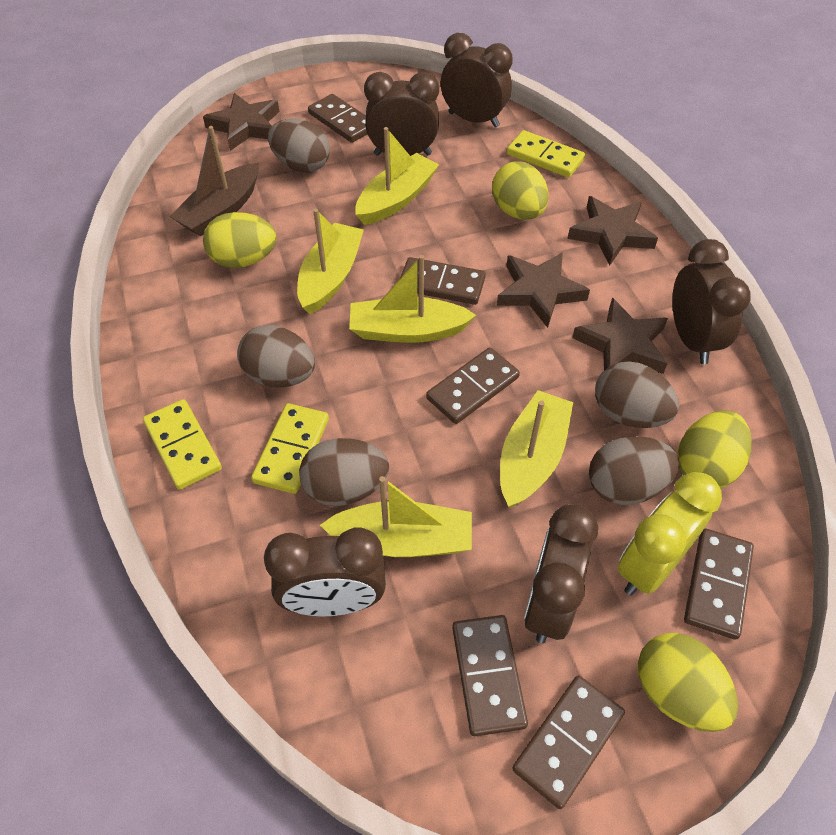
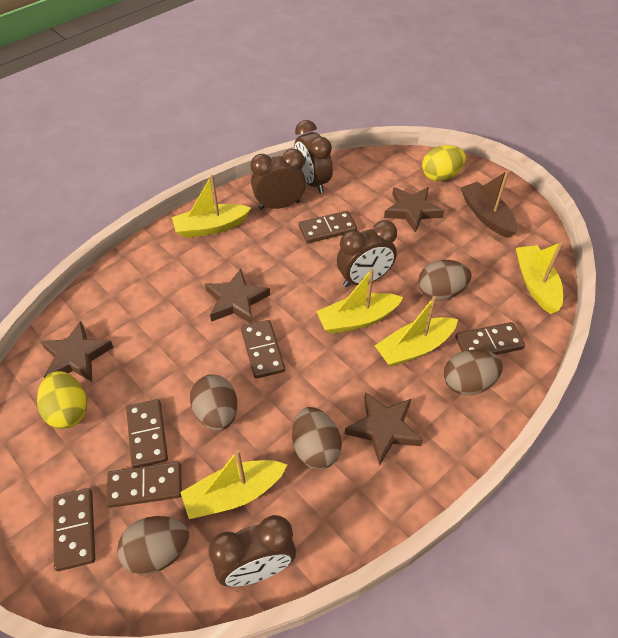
brown clock: [264,528,386,616] [364,72,439,156] [441,33,513,127] [524,504,598,643] [672,239,751,364] = 5 -> [208,515,296,586] [250,149,306,210] [294,120,333,194] [337,220,397,287] = 4
yellow clock: [618,472,722,595] = 1 -> none = 0
yellow domino: [143,399,222,490] [251,403,329,494] [507,130,585,178] = 3 -> none = 0
yellow egg: [203,212,277,268] [492,161,549,220] [638,633,738,732] [677,410,751,488] = 4 -> [37,371,87,429] [422,145,466,181] = 2

